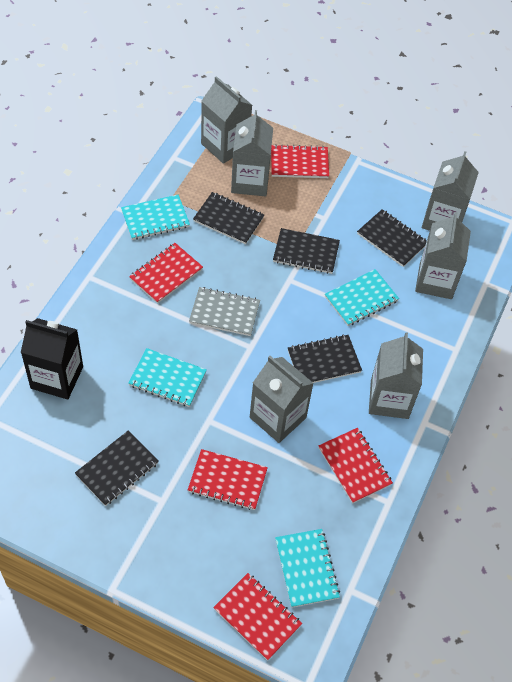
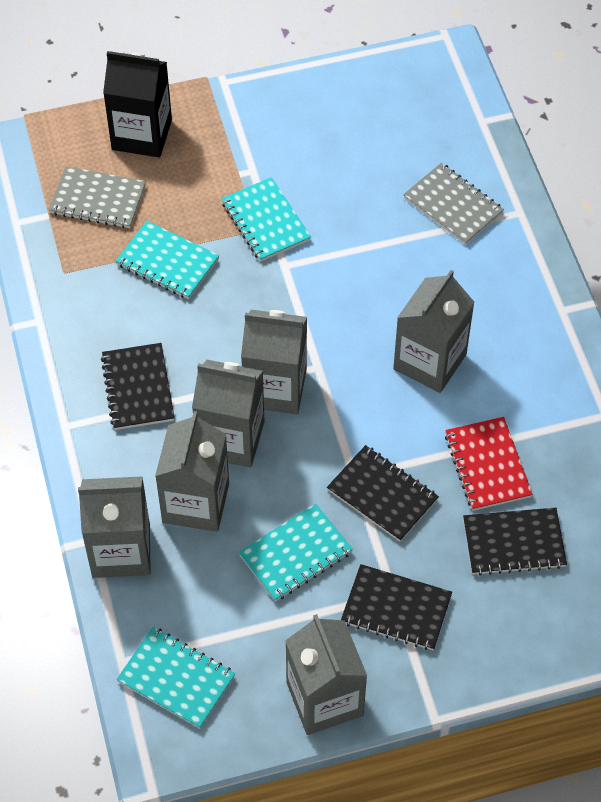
black notebook: [75,430,159,506] [193,192,264,244] [273,228,340,274] [288,334,362,383] [357,209,427,267] = 5 -> [101,343,175,430] [327,445,439,542] [341,564,452,650] [463,508,567,576] = 4
grey notebook: [189,287,260,336] = 1 -> [49,166,146,229] [403,163,504,245] = 2
red notebook: [129,243,203,304] [188,449,268,510] [213,573,302,661] [271,144,329,178] [319,428,393,504] = 5 -> [445,417,533,511] = 1

